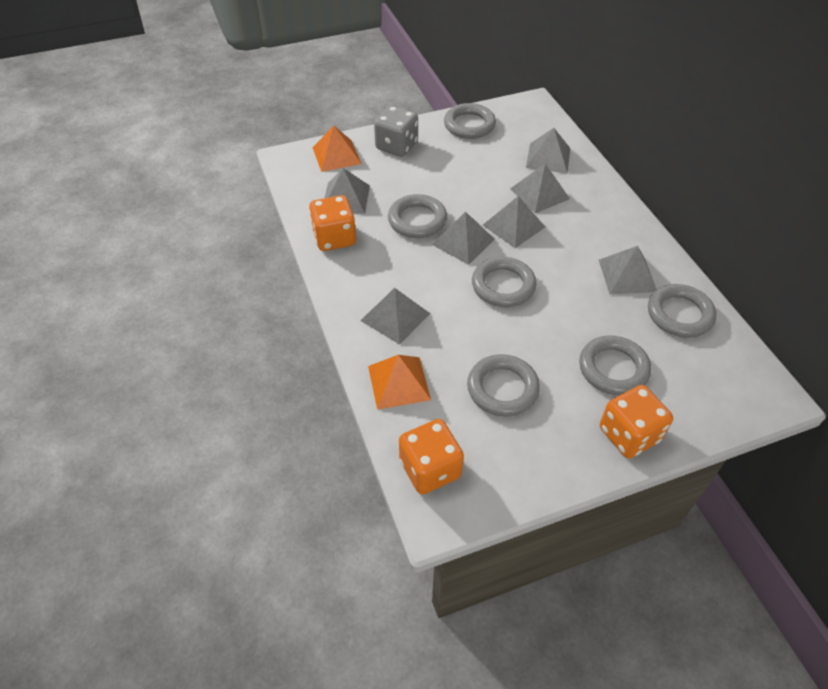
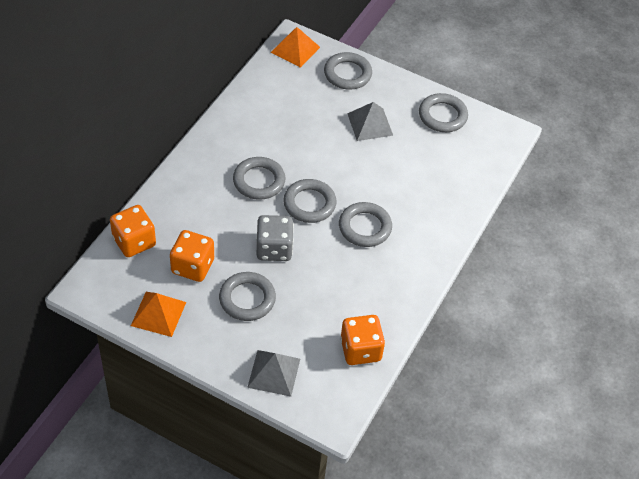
grey pyramid: [325,168,370,214] [360,288,430,344] [431,212,495,265] [483,196,545,248] [510,164,570,213] [526,128,570,173] [599,246,657,294] = 7 -> [247,350,300,397] [347,102,393,141] = 2

